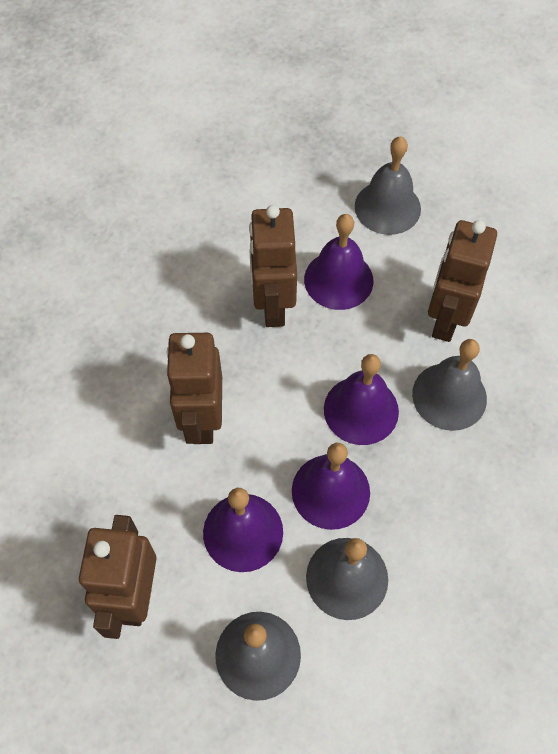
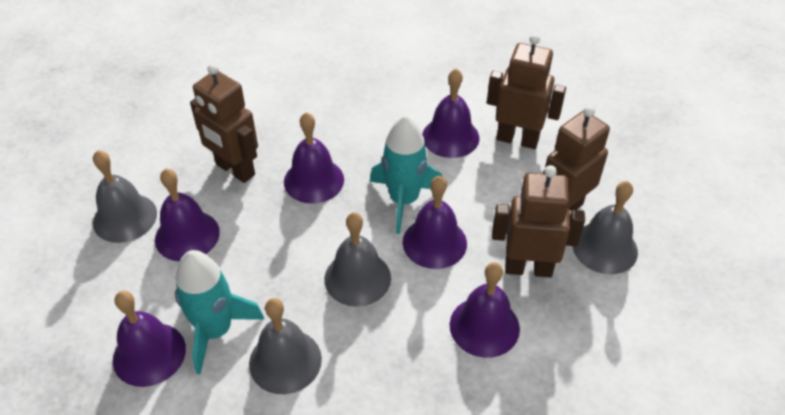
purple bell: [203,488,283,572] [292,443,370,530] [304,214,374,310] [324,354,399,445] = 4 -> [113,291,186,387] [155,169,220,261] [284,112,344,204] [403,176,467,269] [422,68,480,158] [450,262,520,358] = 6
turquoise rocket: none = 0 -> [175,250,265,374] [370,115,443,234] = 2

